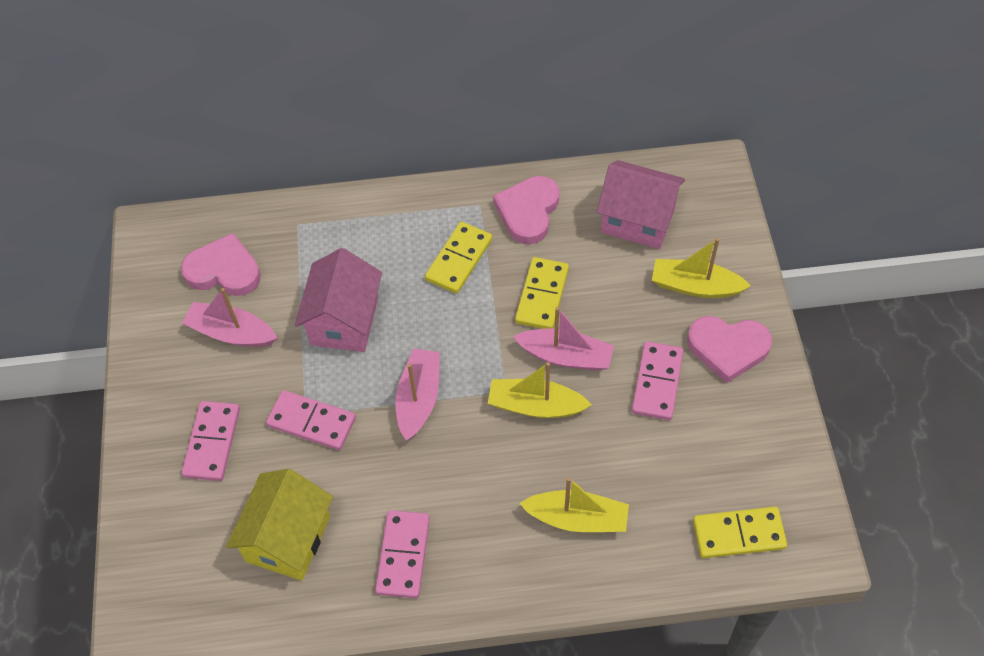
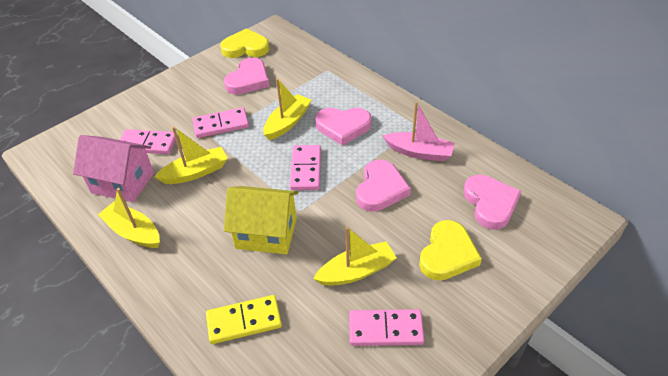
pink boat: [182,288,277,347] [395,349,440,441] [513,307,614,371] = 3 -> [383,101,455,162] = 1
pink heart: [181,233,261,296] [493,176,560,245] [687,316,772,383] = 3 -> [224,58,270,95] [315,108,372,146] [356,160,411,212] [463,175,521,230] = 4
pink house: [295,248,382,352] [596,160,685,249] = 2 -> [73,135,154,202] = 1
yellow boat: [488,362,592,418] [519,477,629,532] [652,238,751,298] = 3 -> [98,188,160,248] [154,127,228,184] [263,78,311,140] [313,227,397,286] = 4
yellow domino: [425,222,492,294] [515,257,569,329] [693,507,787,558] = 3 -> [206,295,282,344] = 1
yellow heart: none = 0 -> [220,28,269,58] [419,220,482,280] = 2

